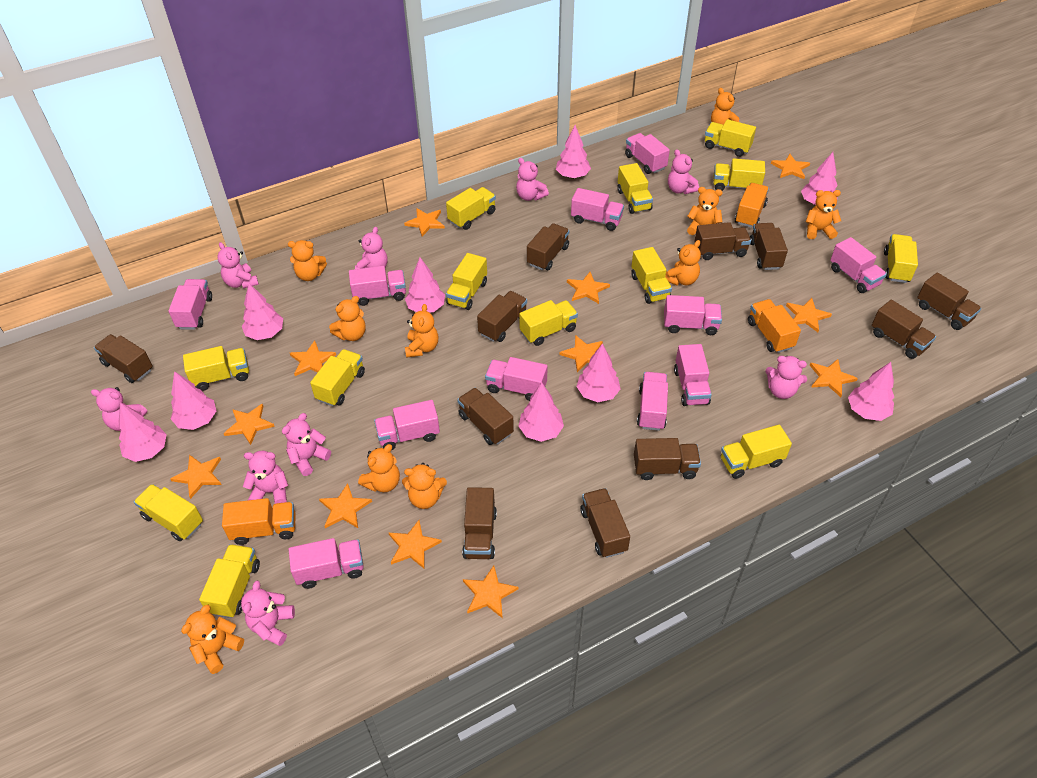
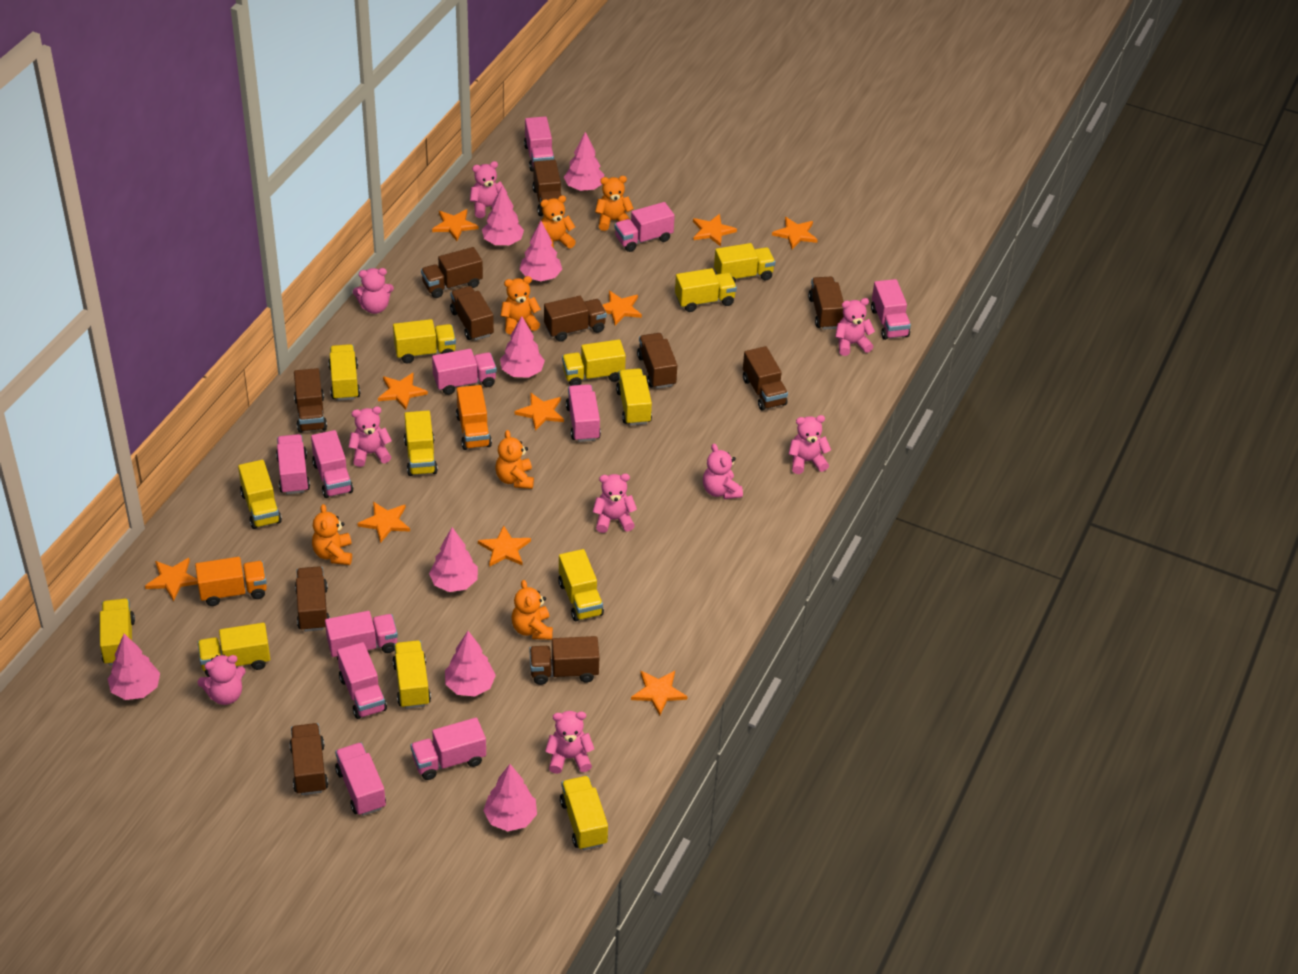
orange star: [170,455,222,499] [223,404,275,445] [290,341,336,376] [319,483,372,528] [389,520,442,569] [404,208,445,236] [463,566,519,618] [559,335,603,372] [567,272,610,304] [771,154,810,179] [786,298,832,332] [810,359,858,397] = 12 -> [145,558,198,601] [357,502,410,543] [378,373,428,410] [432,209,479,241] [478,525,531,567] [515,393,564,431] [602,291,642,325] [631,671,688,715] [693,214,737,246] [772,217,818,249] = 10
orange teddy bear: [181,605,244,674] [288,240,327,281] [329,296,366,341] [358,444,400,492] [402,463,447,509] [405,304,438,358] [665,240,701,286] [687,187,723,235] [711,88,739,125] [806,190,841,239] = 10 -> [312,504,352,565] [495,430,534,489] [501,276,541,335] [512,580,553,640] [539,195,576,248] [595,176,634,231] = 6
orange truck: [222,498,296,545] [735,183,769,228] [748,299,801,353] = 3 -> [195,557,267,606] [456,385,492,450] = 2
pink tree: [118,403,167,462] [171,371,216,430] [242,283,283,340] [405,257,445,313] [519,382,564,442] [556,125,591,179] [576,343,620,402] [801,152,838,206] [848,362,894,421] = 9 -> [108,634,160,700] [429,527,478,592] [445,631,496,696] [482,186,524,245] [483,764,537,831] [500,316,545,378] [519,221,562,281] [564,132,604,191] = 8

